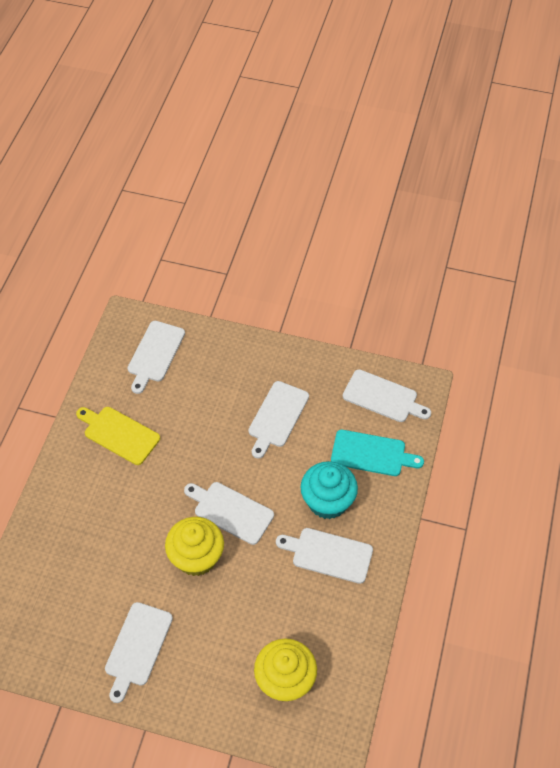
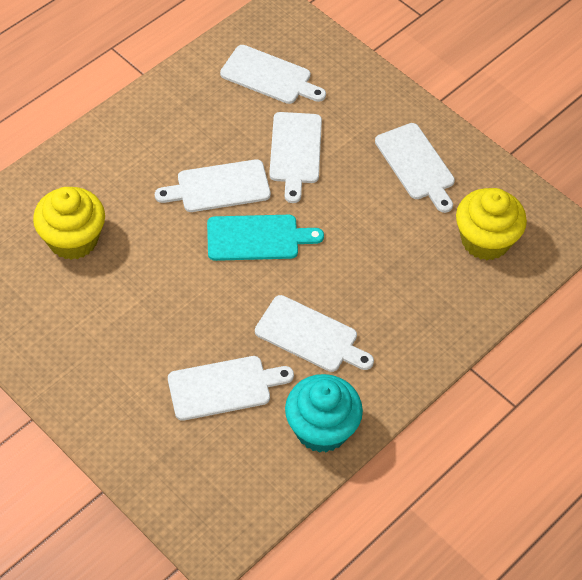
yellow cutting board: [76,407,160,465] = 1 -> none = 0

